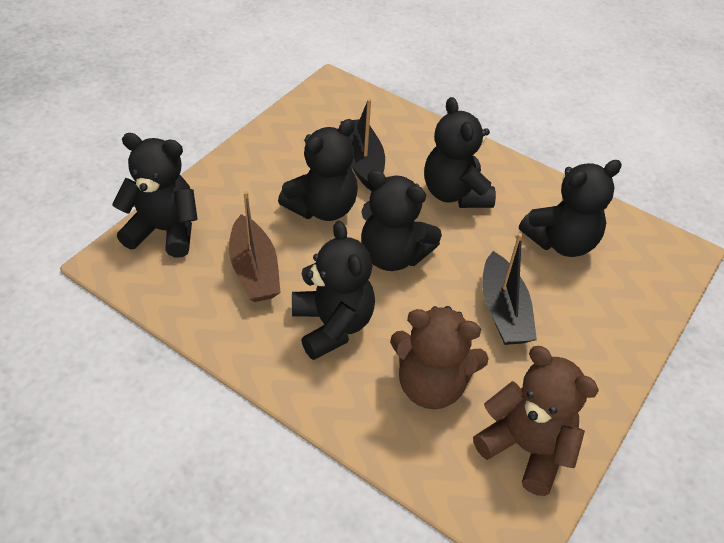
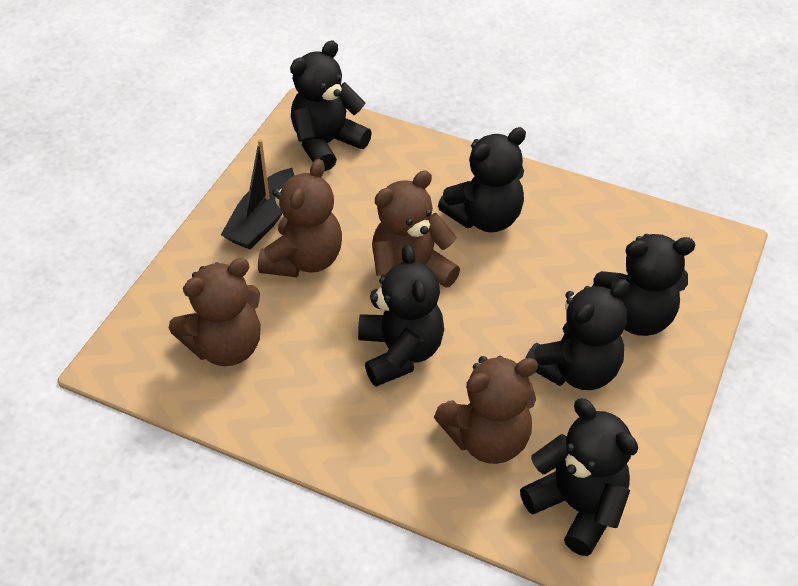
black boat: [340,99,385,191] [482,233,537,345] = 2 -> [221,139,295,249] = 1
brown boat: [229,191,281,302] = 1 -> none = 0
brown teddy bear: [390,306,489,409] [473,346,599,496] = 2 -> [169,258,261,366] [258,159,342,277] [372,171,460,288] [434,356,538,464] = 4

